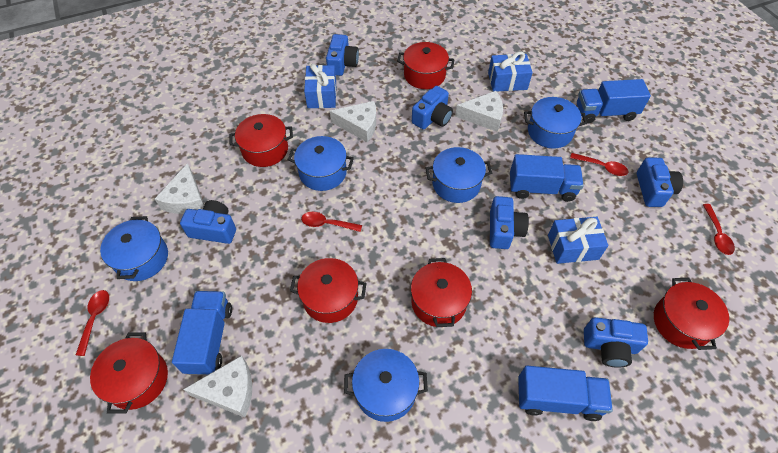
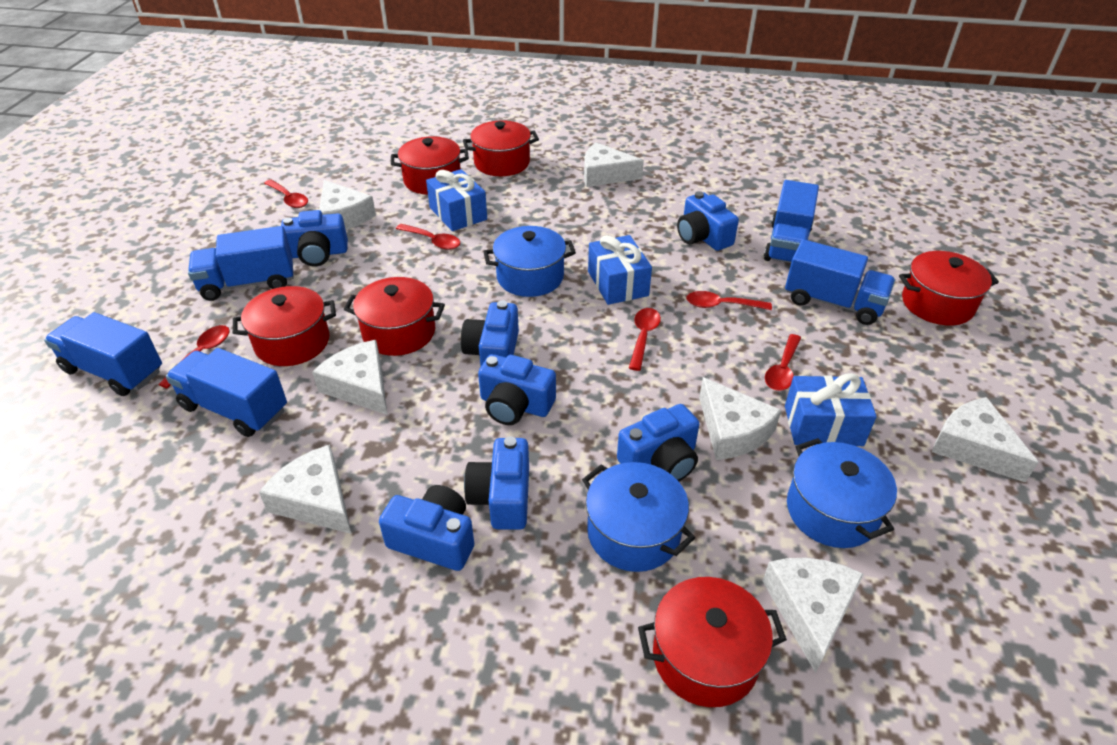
blue camera: [180,200,236,244] [326,34,359,76] [412,86,453,130] [490,196,529,249] [584,317,648,368] [637,157,683,207] = 6 -> [281,210,348,266] [379,485,474,571] [461,300,519,366] [464,436,529,530] [478,354,556,425] [617,404,699,481] [677,191,739,251] = 7
blue pot: [100,216,168,281] [288,136,354,191] [344,349,428,422] [425,147,492,203] [524,97,587,149] = 5 -> [483,226,576,297] [582,462,695,572] [787,438,897,548] = 3
blue truck: [172,291,232,375] [510,154,584,202] [518,366,613,421] [577,79,651,123] = 4 -> [44,312,162,396] [166,348,287,437] [188,226,294,301] [764,180,819,263] [785,239,895,325] = 5
red spoon: [76,290,109,356] [301,212,362,232] [570,153,628,176] [703,204,735,255] = 4 -> [158,325,230,389] [264,180,308,208] [396,224,460,250] [629,308,661,371] [686,291,772,310] [765,334,801,391] = 6
white cheese: [155,163,204,214] [183,355,252,417] [330,101,376,142] [455,91,503,132] = 4 -> [259,444,351,534] [312,340,387,414] [319,180,376,229] [584,142,644,187] [699,377,781,460] [763,558,864,673] [932,397,1039,482] = 7

